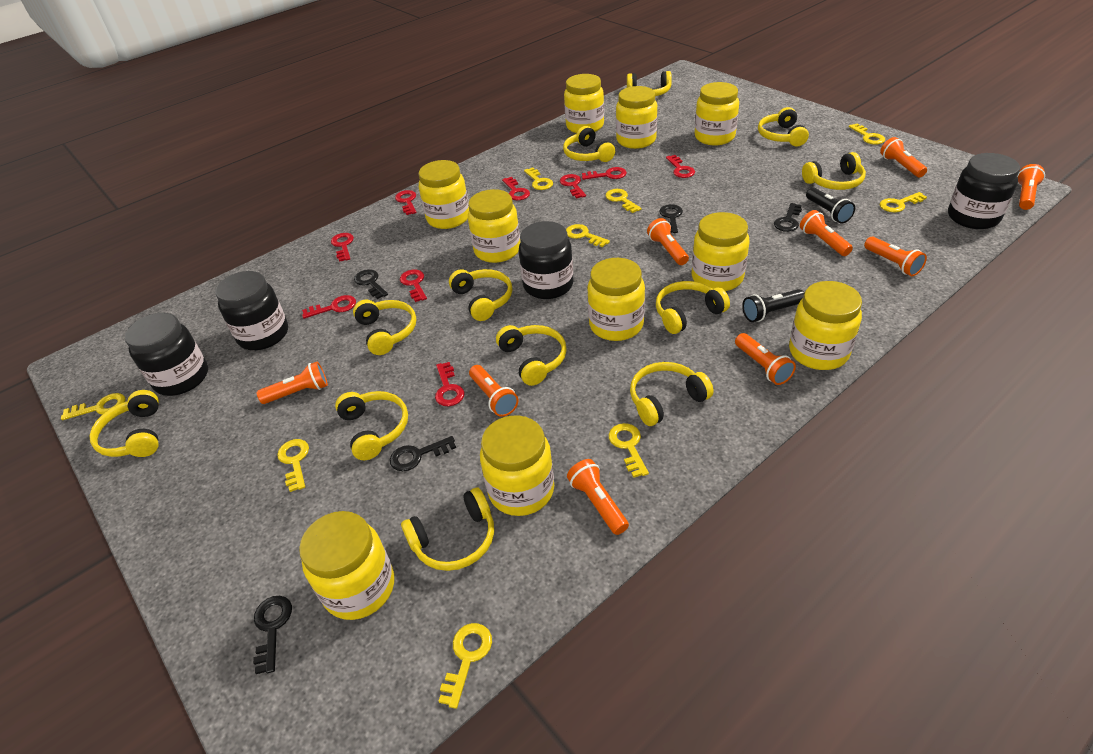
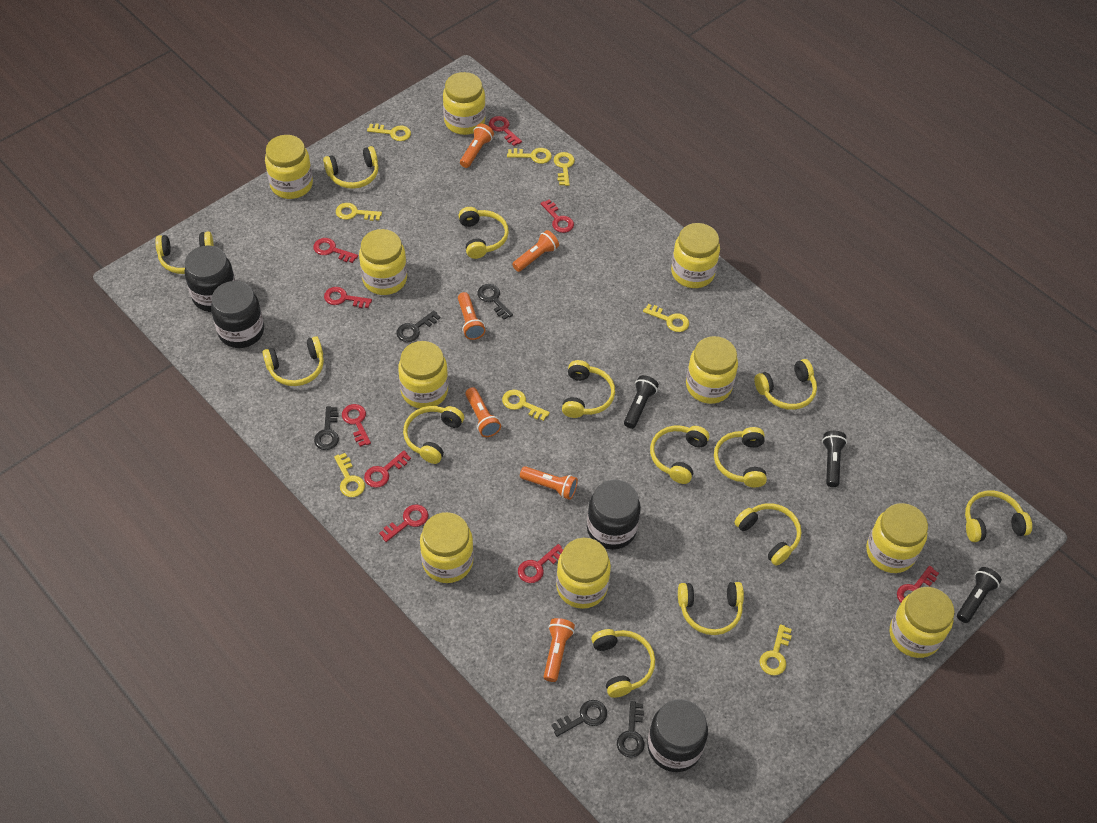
black flashlight: [742,289,804,322] [806,188,855,224] = 2 -> [624,375,659,429] [822,431,847,487] [957,567,1002,623] = 3
orange flashlight: [257,362,328,404] [469,365,519,417] [567,459,629,535] [647,218,689,265] [735,333,796,385] [800,210,853,256] [864,237,927,276] [880,137,927,177] [1017,164,1045,210] = 9 -> [458,292,485,340] [460,124,494,168] [465,387,501,437] [512,230,559,272] [520,466,578,500] [544,618,575,682] = 6
yellow headphones: [89,390,159,457] [335,391,408,460] [353,300,416,355] [401,488,494,571] [449,269,512,321] [496,325,567,386] [563,126,615,162] [627,71,672,96] [630,362,714,426] [656,281,730,334] [758,107,809,146] [802,152,866,190] = 12 -> [155,231,214,274] [262,336,324,386] [323,146,378,189] [403,406,464,464] [458,207,509,259] [562,360,615,418] [591,629,655,698] [650,426,709,484] [678,582,744,635] [714,427,767,487] [734,503,801,566] [754,359,817,410] [965,491,1032,542] = 13
yellow key: [61,393,126,420] [277,439,309,492] [439,623,492,709] [524,167,553,190] [566,224,610,247] [606,189,641,213] [609,423,649,478] [849,123,885,145] [880,192,927,212] = 9 -> [334,453,365,497] [336,203,382,221] [367,124,411,141] [502,390,550,421] [507,148,552,164] [554,152,575,186] [643,304,689,332] [760,624,792,676] = 8

